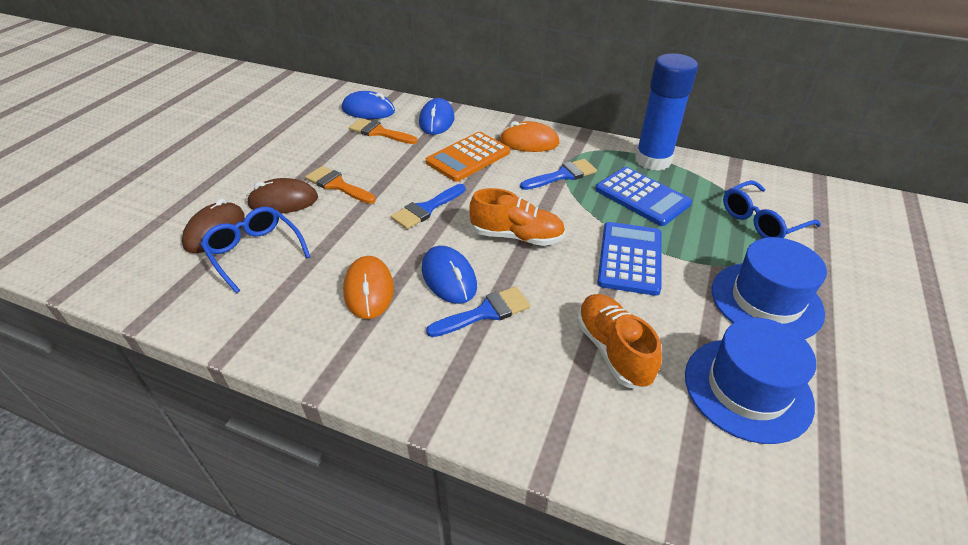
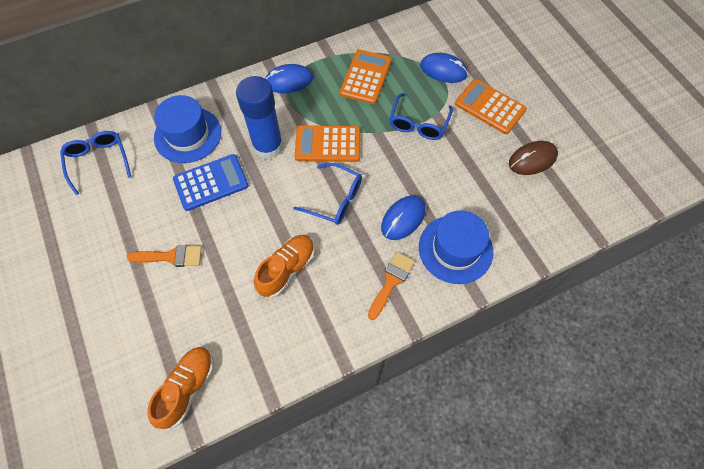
blue brush: [391,184,466,229] [426,286,530,337] [520,159,597,190] = 3 -> none = 0
blue calculator: [595,167,692,226] [597,222,662,296] = 2 -> [173,154,249,211] = 1
blue glasses: [201,207,311,293] [723,180,821,238] = 2 -> [60,131,131,195] [293,163,362,225] [389,93,453,140] = 3
brown mouse: [182,198,245,253] [247,178,318,214] = 2 -> [509,141,558,175] = 1
orange calculator: [426,132,510,182] = 1 -> [295,125,360,162] [340,49,392,104] [455,79,527,134] = 3
orange mouse: [343,256,394,319] [500,121,560,152] = 2 -> none = 0

